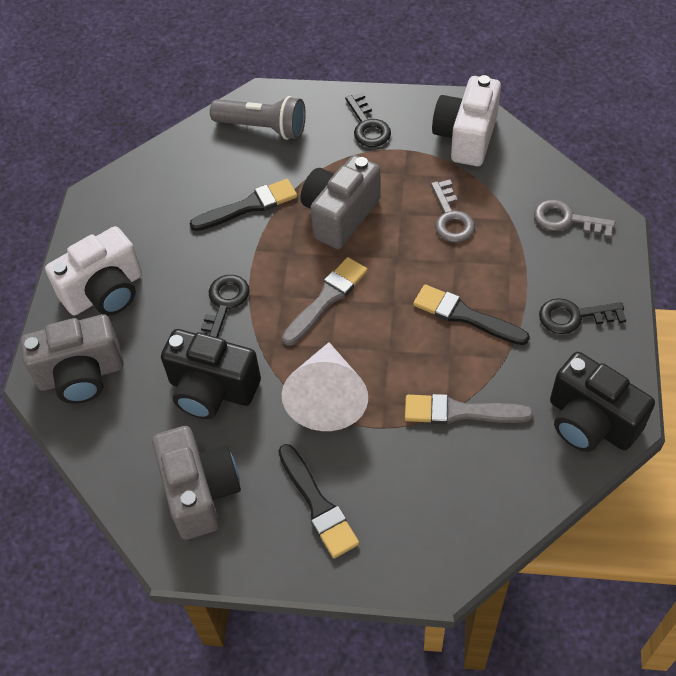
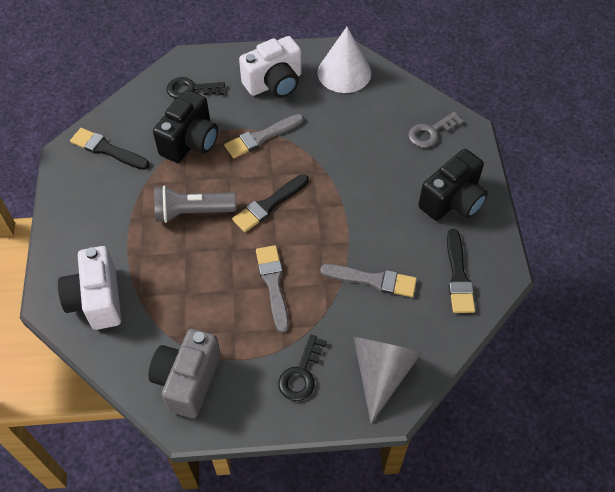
black key: [196,275,249,337] [345,92,391,147] [539,298,626,334] = 3 -> [167,77,225,99] [278,335,327,401] = 2
grey brush: [282,257,368,346] [405,394,533,424] = 2 -> [224,114,304,158] [256,245,289,333] [320,264,417,297] = 3
grey camera: [20,314,124,404] [152,426,241,540] [301,155,381,249] = 3 -> [148,329,221,418] = 1
grey cone: none = 0 -> [353,337,422,423] = 1
grey key: [431,180,475,243] [534,199,615,238] = 2 -> [408,112,464,148] = 1

